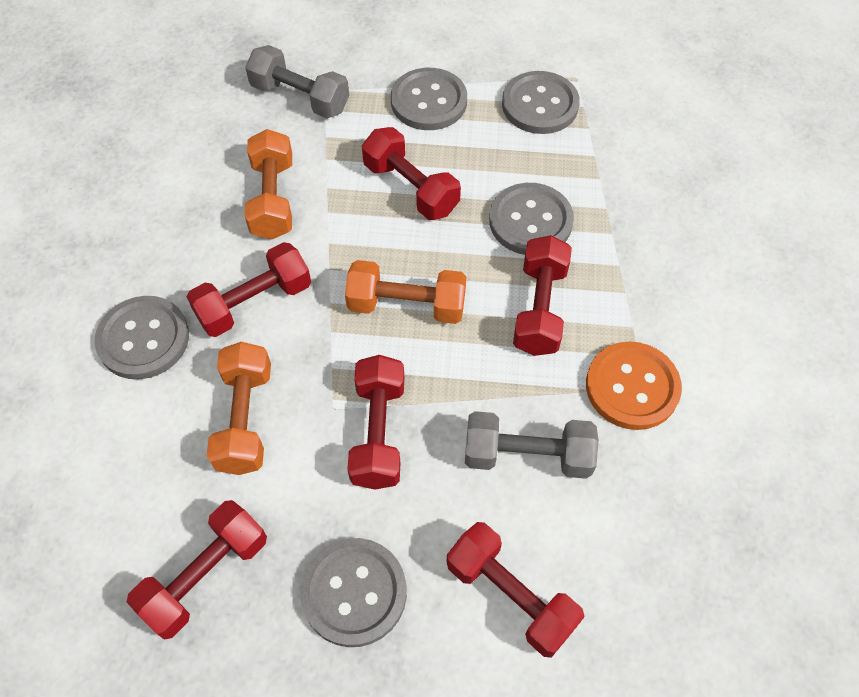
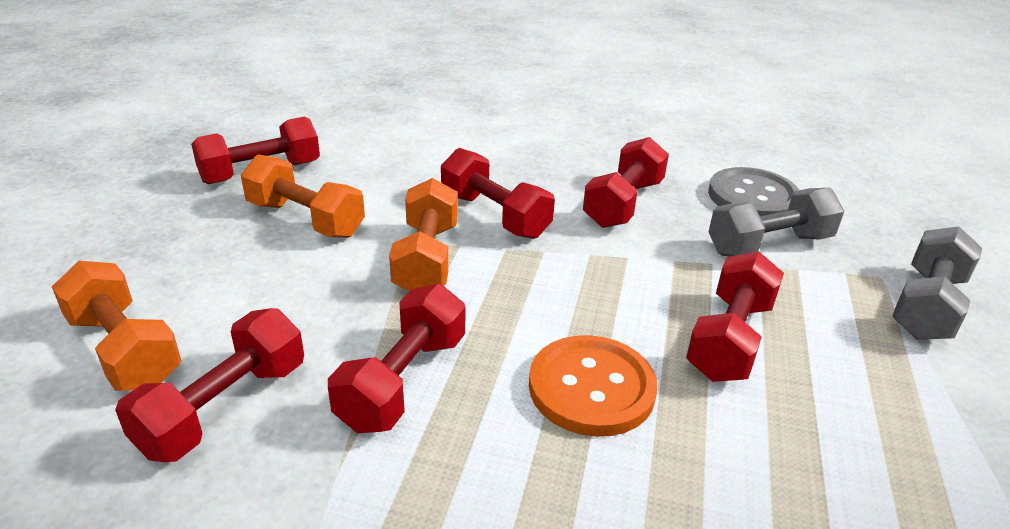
grey button: [95,296,189,379] [300,538,407,647] [391,68,467,130] [489,183,574,255] [502,71,580,134] = 5 -> [708,167,799,216] = 1

